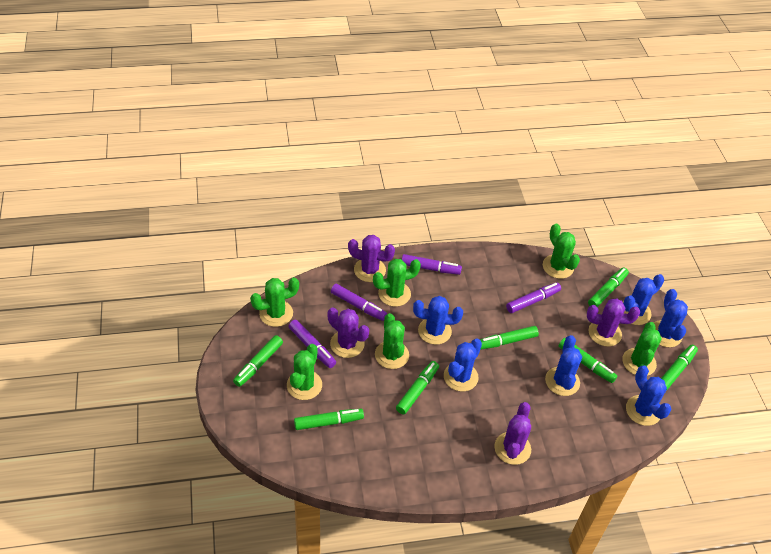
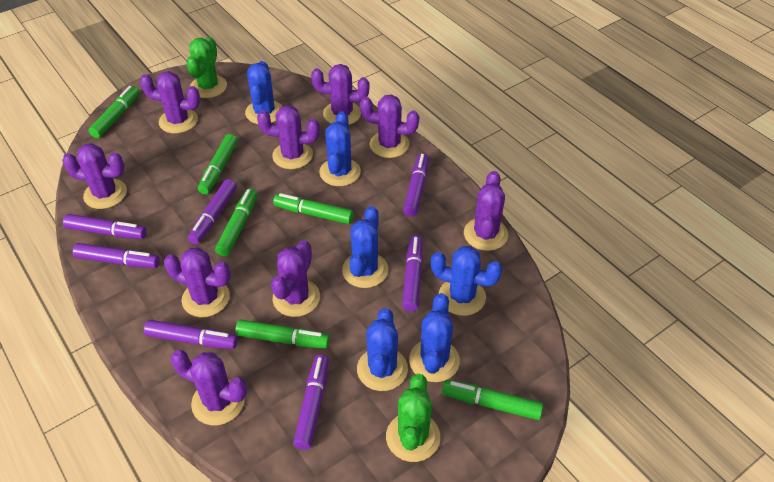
green cactus: [250,278,299,327] [287,344,322,400] [373,259,421,307] [375,313,409,369] [543,224,580,279] [622,322,662,376] = 6 -> [186,37,227,98] [386,374,440,462] = 2
green marker: [233,335,283,387] [294,409,364,430] [396,361,439,415] [480,326,539,350] [558,338,617,383] [588,267,629,307] [661,345,698,391] = 7 -> [89,86,140,138] [198,134,238,194] [215,188,257,256] [235,319,330,348] [273,193,354,224] [442,380,543,420] = 6
purple cactus: [328,308,369,358] [348,235,395,282] [494,402,531,465] [587,298,640,346] = 4 -> [62,143,127,209] [140,71,200,134] [164,247,231,317] [171,350,247,425] [257,105,320,169] [271,240,320,317] [311,64,370,125] [360,95,419,158] [464,171,508,251] = 9
purple marker: [288,320,336,368] [331,284,387,321] [402,254,462,275] [506,282,561,313] = 4 -> [63,214,147,239] [72,243,160,268] [144,320,238,349] [188,179,237,244] [293,354,329,450] [402,235,423,312] [403,153,429,217] = 7

